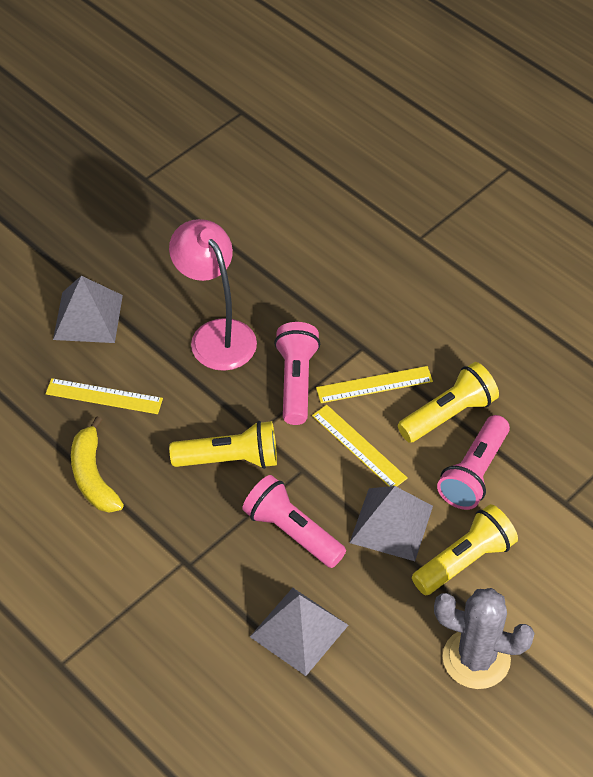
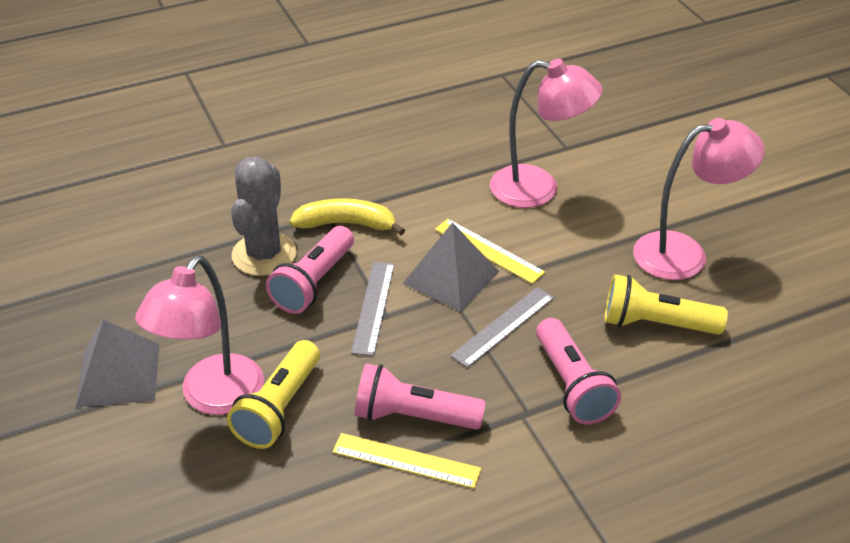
grey pyramid: [53,276,123,343] [250,588,348,676] [349,486,433,561] = 3 -> [76,319,159,407] [403,222,499,312] = 2
grey ruler: none = 0 -> [351,262,395,356] [450,287,554,368] = 2
pink lamp: [169,219,257,371] = 1 -> [135,256,264,415] [490,59,602,208] [633,118,765,280] = 3
yellow flashlight: [169,421,277,469] [398,362,499,443] [412,504,518,595] = 3 -> [227,340,320,449] [604,274,728,335] = 2
yellow ruler: [45,378,163,414] [312,405,408,487] [316,366,433,403] = 3 -> [332,433,481,488] [435,219,545,284] = 2

